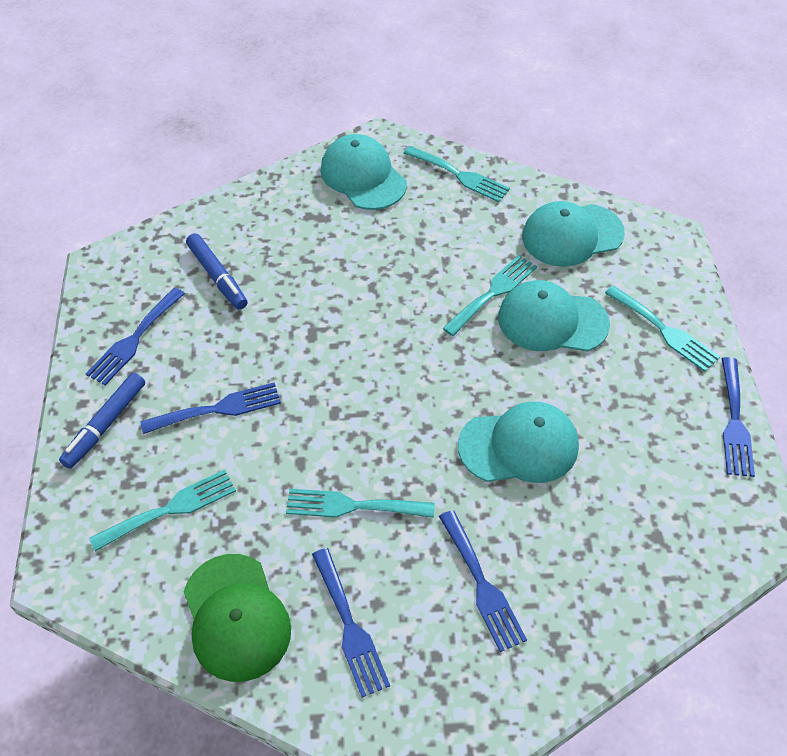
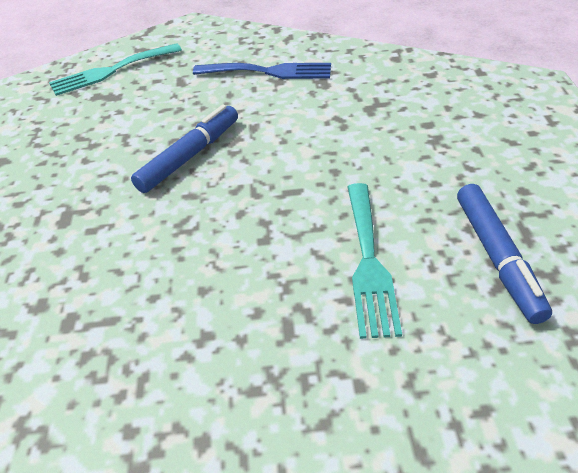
blue fork: [86,287,185,385] [140,382,281,434] [312,548,390,698] [439,510,527,652] [721,357,755,477] = 5 -> [193,63,331,79] = 1
green cap: [183,554,291,682] = 1 -> none = 0
turquoise cap: [321,134,407,210] [458,402,579,483] [498,280,610,352] [522,201,625,267] = 4 -> none = 0
turquoise fork: [89,470,236,551] [286,489,435,518] [404,146,510,202] [442,255,537,336] [605,285,720,372] = 5 -> [49,43,182,96] [347,183,402,339] = 2

